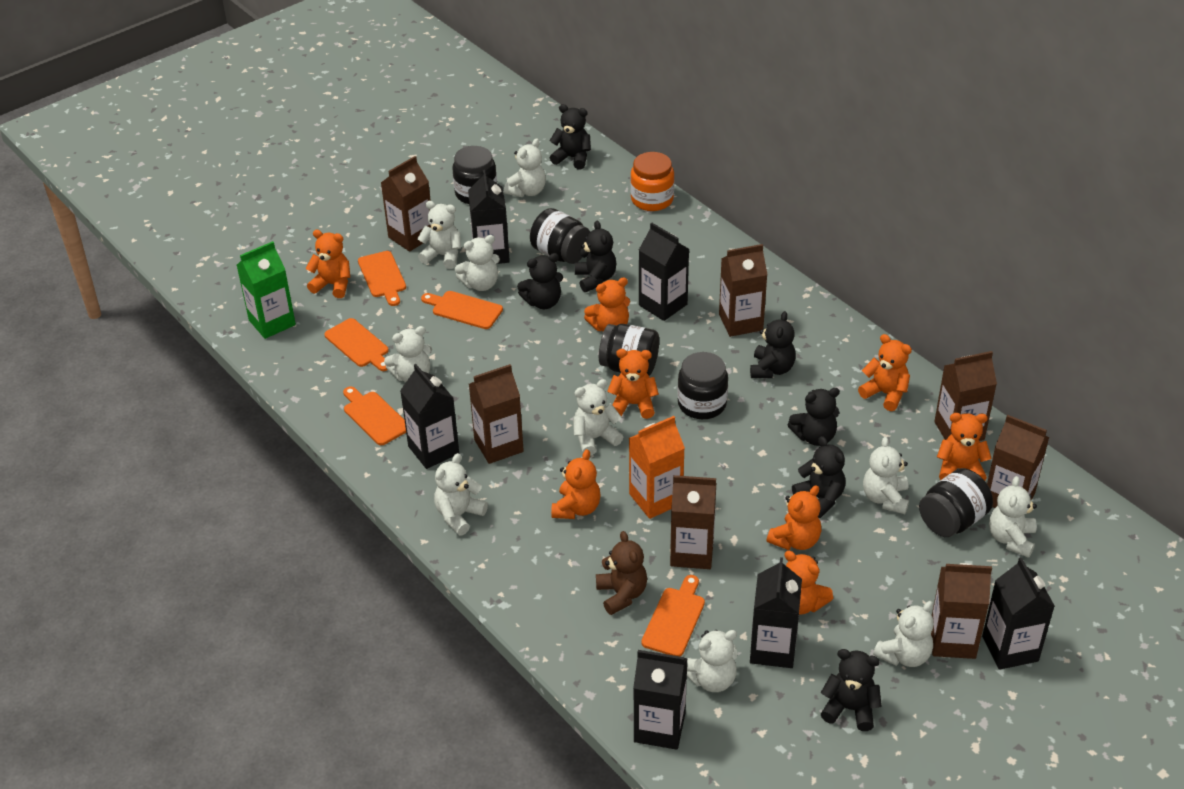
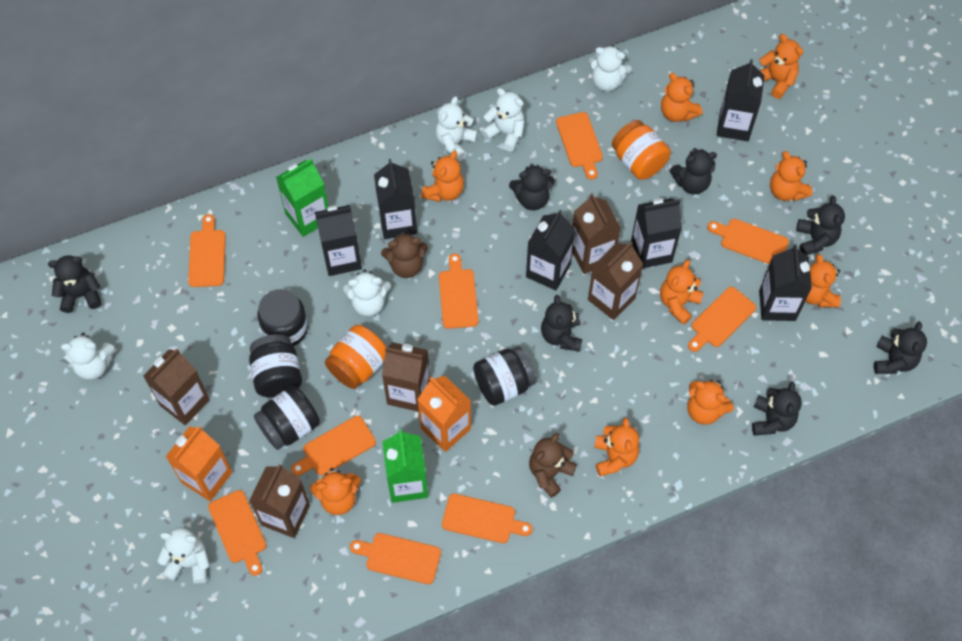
black jar: [453,146,497,204] [530,208,590,264] [599,324,659,376] [677,352,728,419] [919,468,993,537] = 5 -> [249,334,302,398] [254,386,320,450] [258,289,308,346] [473,346,536,406] = 4
brown carton: [381,156,431,252] [469,364,524,464] [670,475,716,569] [719,244,768,337] [931,563,992,659] [934,351,997,441] [987,415,1049,508] = 7 -> [143,349,210,425] [249,464,310,538] [382,342,430,412] [572,193,621,274] [588,242,644,320] = 5
brown teddy bear: [596,531,647,615] = 1 -> [381,231,428,278] [529,433,577,498] = 2
green carton: [237,241,296,339] = 1 -> [276,158,328,237] [383,429,428,503] = 2
orange carton: [629,416,685,519] = 1 -> [166,426,232,501] [417,376,471,452] = 2
orange cutting board: [324,318,389,371] [343,386,406,445] [358,251,406,306] [421,291,503,329] [641,575,705,656] = 5 -> [188,214,226,287] [208,490,266,576] [291,416,376,476] [350,533,441,584] [439,253,478,329] [442,494,533,543] [556,112,603,180] [688,287,756,352] [707,219,789,264] = 9
orange jar: [630,152,674,211] = 1 -> [325,325,386,389] [612,120,671,180] = 2
orange teddy bear: [306,230,350,298] [551,449,601,519] [584,277,630,332] [607,349,659,419] [767,485,822,550] [784,551,833,615] [858,334,912,411] [937,413,992,481] = 8 -> [310,468,361,515] [421,151,464,202] [594,418,639,476] [660,260,703,325] [661,73,702,122] [687,380,734,425] [759,34,803,99] [770,151,812,201] [805,254,841,307] = 9
white teddy bear: [384,326,432,382] [417,201,461,269] [434,453,488,535] [455,235,500,291] [504,139,546,197] [573,379,623,456] [687,630,738,692] [863,437,909,514] [873,601,934,667] [989,476,1037,558] = 10 -> [61,333,115,380] [157,527,210,584] [343,269,391,316] [435,96,478,161] [481,88,524,151] [588,46,632,92] = 6

